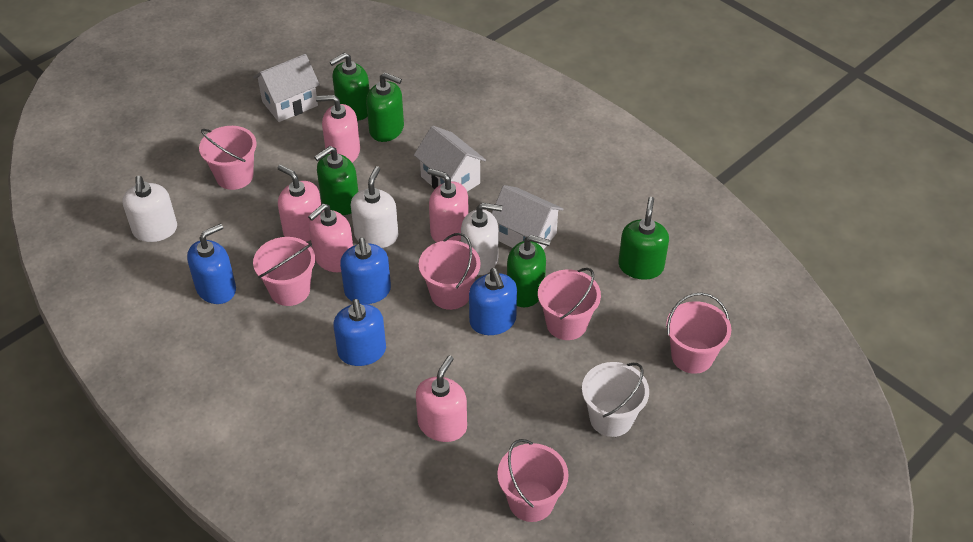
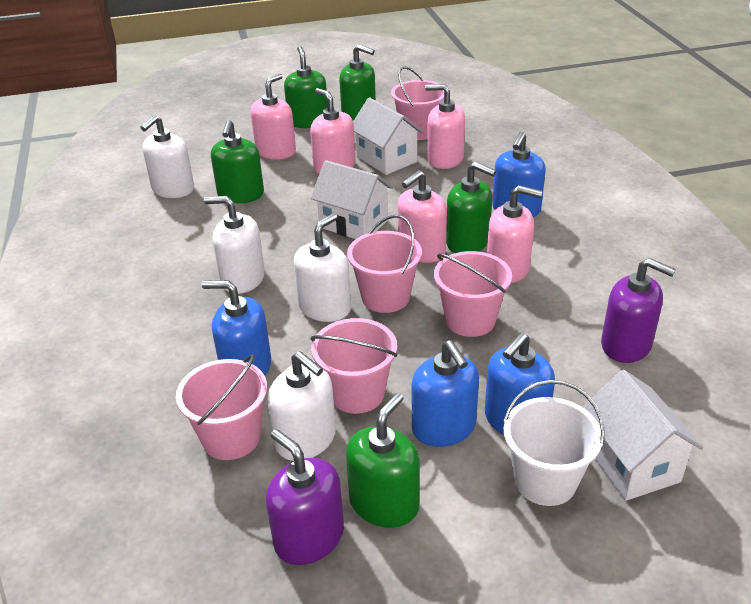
pink bucket: [199,126,257,190] [253,237,315,306] [419,233,481,310] [497,439,569,522] [538,268,601,340] [666,292,732,374] = 6 -> [176,355,267,460] [310,318,397,414] [347,215,422,313] [391,66,444,140] [434,251,512,337] = 5
purple soap dispenser: none = 0 -> [266,429,344,565] [601,258,676,363] = 2
white soap dispenser: [122,176,177,242] [351,166,398,248] [461,203,502,275] = 3 -> [140,115,194,198] [204,196,265,294] [268,351,336,461] [294,213,351,322] = 4

